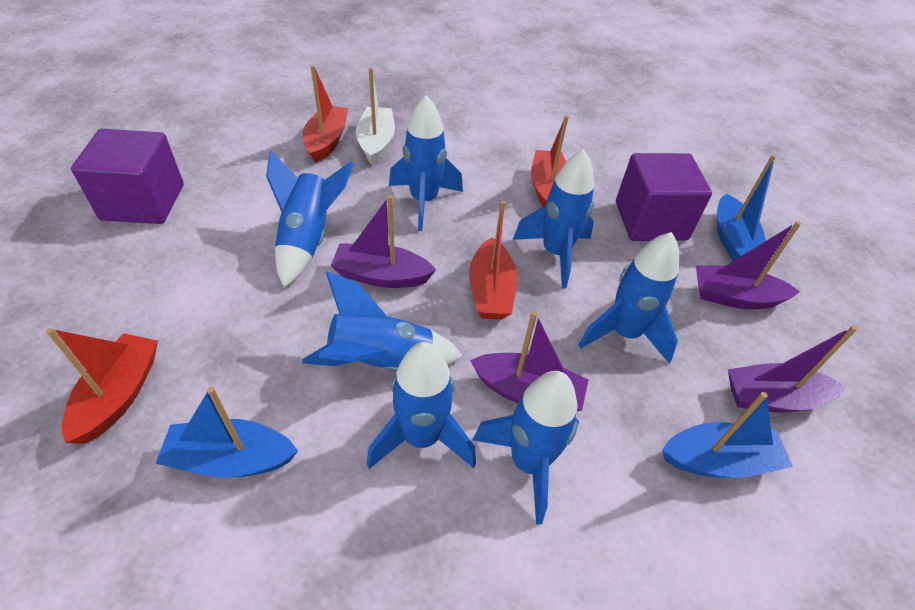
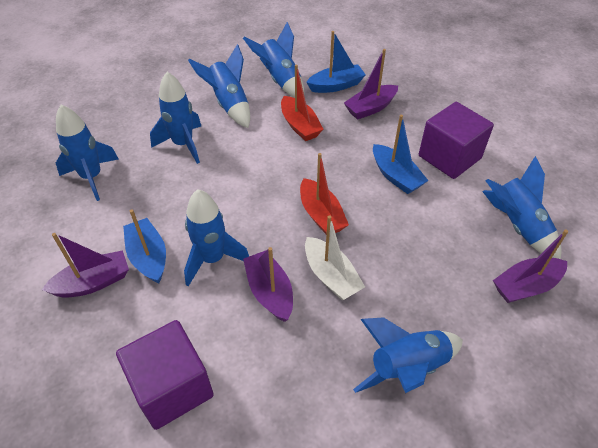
red boat: [46,328,158,444] [303,65,348,163] [469,201,517,320] [531,115,569,207] = 4 -> [281,65,323,141] [300,153,349,234] = 2

